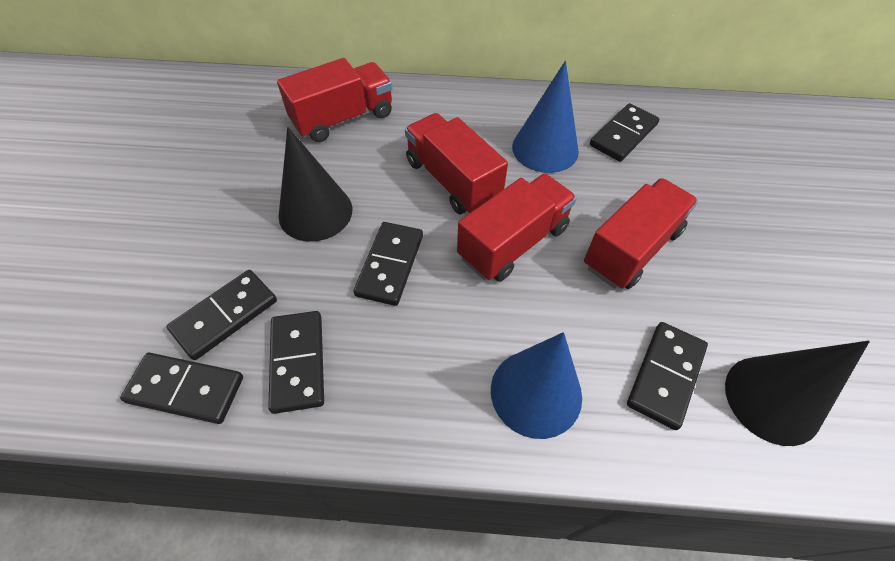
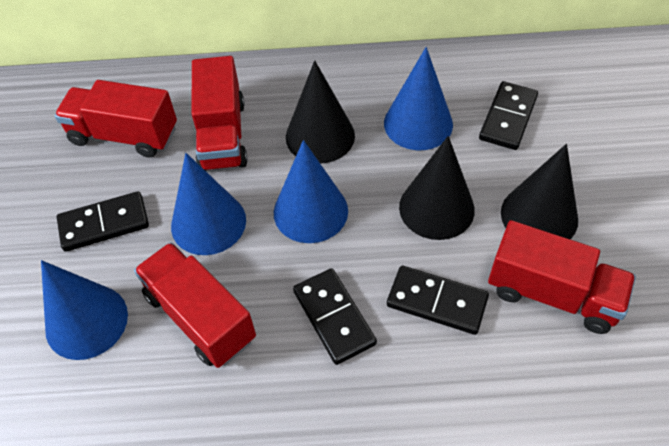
black cone: [279,127,353,242] [725,341,870,446] = 2 -> [286,60,355,164] [399,136,475,240] [501,144,578,239] = 3
black domino: [120,352,243,424] [166,270,277,360] [268,311,324,414] [353,222,423,306] [590,103,659,162] [627,322,708,430] = 6 -> [57,191,149,252] [293,268,377,365] [387,266,489,335] [479,81,538,150] = 4
blue cone: [491,332,582,439] [512,61,579,173] = 2 -> [41,260,128,360] [171,153,246,255] [274,140,348,243] [384,47,453,150] = 4

